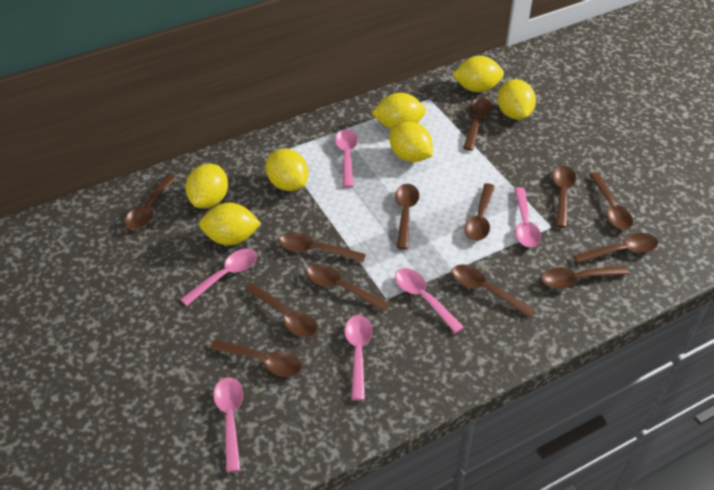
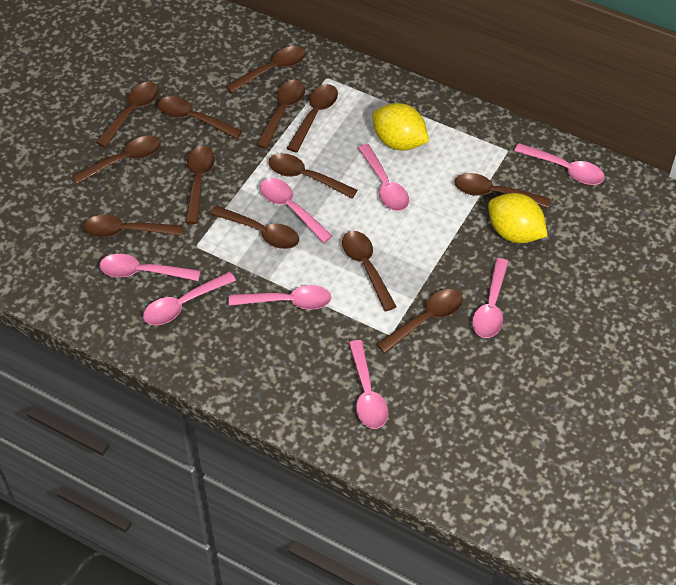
pink spoon: [180,249,257,306] [213,377,243,472] [335,129,358,188] [344,315,373,401] [395,268,464,334] [514,187,541,247] = 6 -> [100,254,200,281] [143,272,236,325] [229,285,332,310] [260,178,332,243] [349,340,388,429] [358,144,409,211] [472,258,509,338] [514,143,605,185] = 8
yellow lemon: [185,164,228,208] [199,203,261,245] [265,149,308,191] [372,93,426,129] [389,121,433,162] [452,56,504,92] [498,79,536,119] = 7 -> [372,103,429,150] [488,193,548,243] = 2

